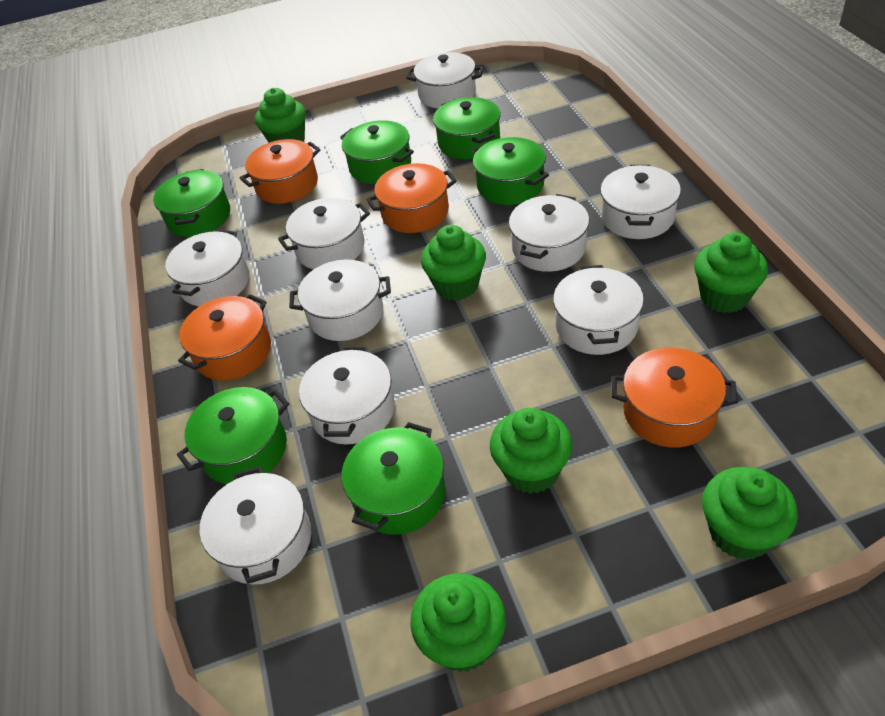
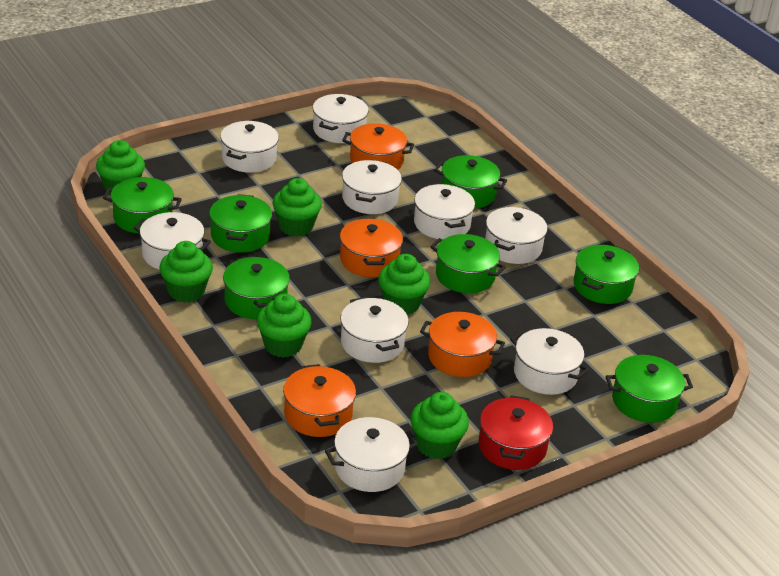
green pot: [153,169,230,237] [177,387,289,484] [340,120,414,184] [342,422,445,535] [433,97,501,159] [472,137,549,205] = 6 -> [103,177,182,234] [209,194,272,253] [223,256,290,319] [430,234,506,293] [434,155,507,208] [574,245,639,304] [605,355,693,423] = 7
red pot: none = 0 -> [479,395,553,470] = 1

